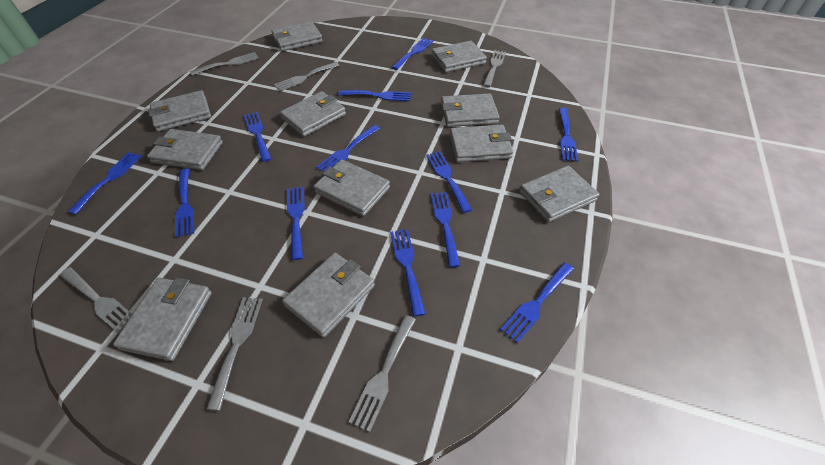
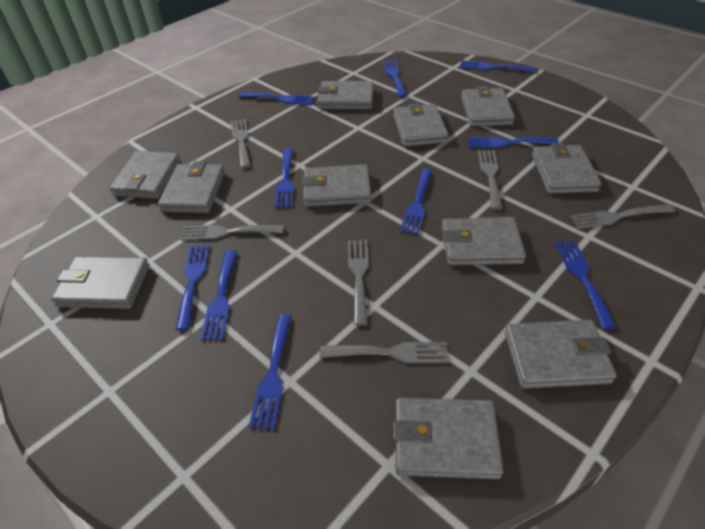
blue fork: [68,152,142,215] [175,169,194,237] [244,112,271,162] [287,187,305,260] [316,125,380,172] [338,90,411,101] [390,229,425,317] [392,38,433,70] [426,151,472,213] [430,192,460,268] [500,263,574,343] [559,108,578,162] = 12 -> [175,244,210,330] [200,250,237,340] [238,92,315,105] [249,314,292,429] [274,148,294,208] [382,60,407,97] [400,169,432,235] [460,60,536,73] [468,137,559,148] [555,241,616,329] = 10

